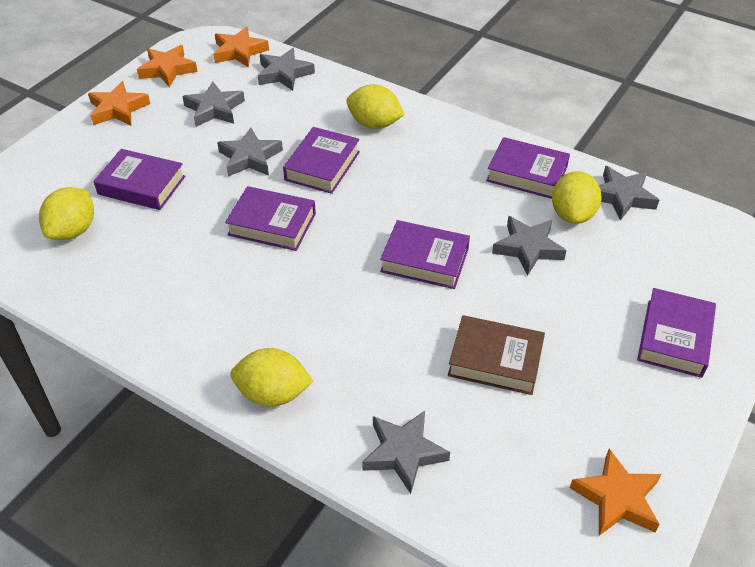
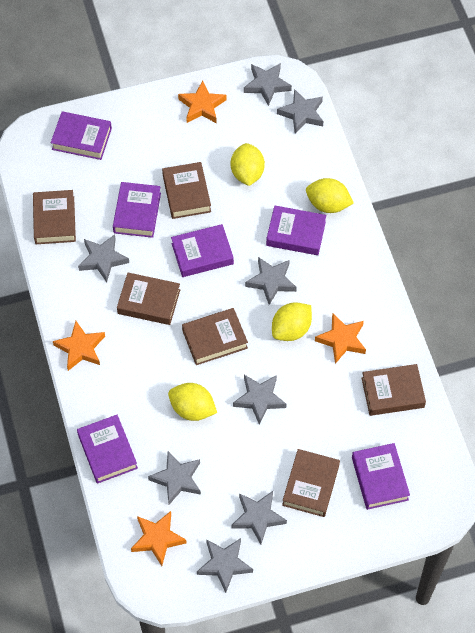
brown book: [448,315,545,395] = 1 -> [33,190,76,244] [117,273,180,325] [162,162,211,219] [182,308,248,365] [282,449,340,517] [361,364,426,416] = 6
grey star: [182,81,245,127] [217,127,283,177] [258,48,315,91] [362,411,450,494] [492,216,567,276] [599,166,659,221] = 6 -> [78,234,129,282] [148,451,201,505] [197,538,253,593] [232,491,287,544] [233,375,287,425] [244,63,292,106] [245,257,297,305] [277,89,323,133] = 8

